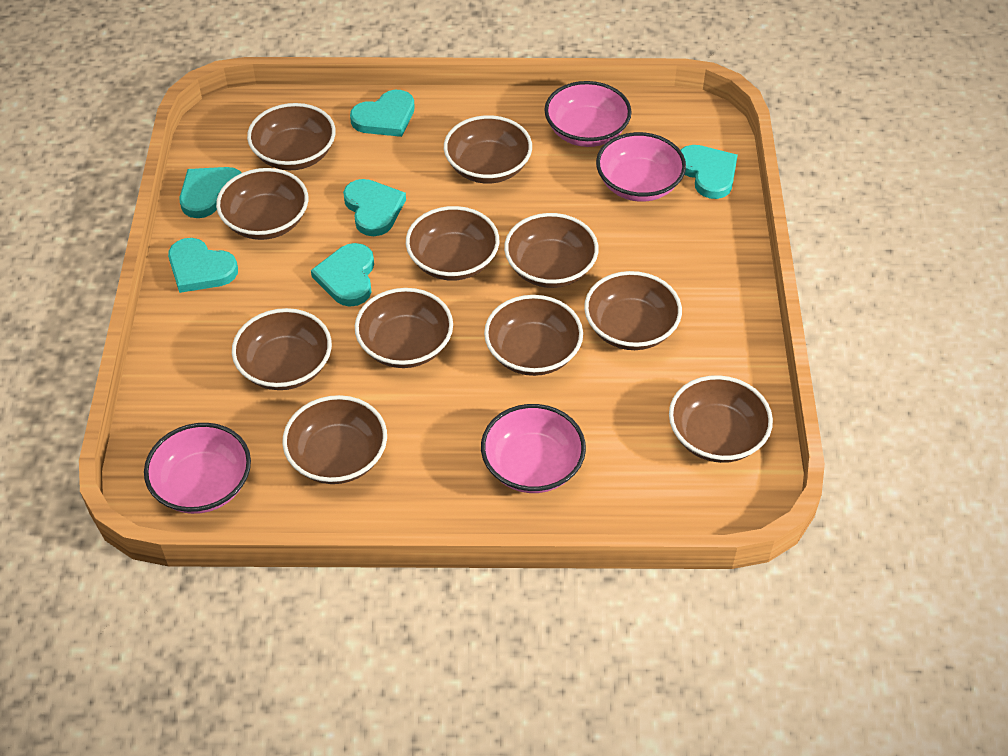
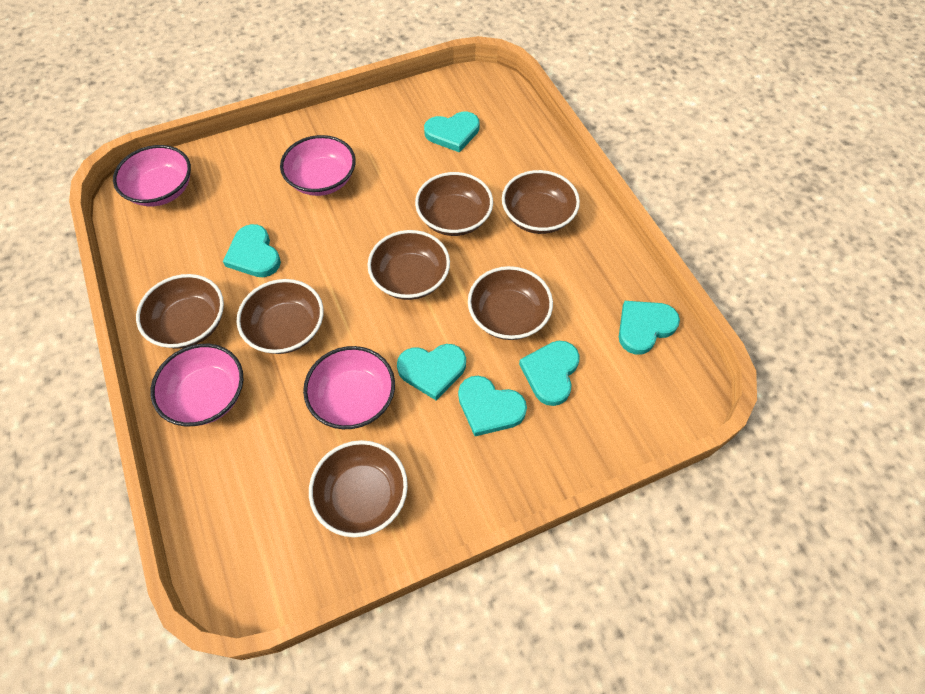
brown bowl: [216,168,308,240] [232,308,332,390] [247,103,336,170] [282,395,387,484] [355,288,453,368] [406,206,499,281] [444,115,532,184] [484,295,583,376] [504,213,599,288] [584,271,682,350] [669,375,773,463] = 11 -> [136,274,224,349] [237,279,324,354] [309,440,408,537] [368,230,450,300] [415,172,493,236] [468,266,553,340] [502,170,580,234] = 7

